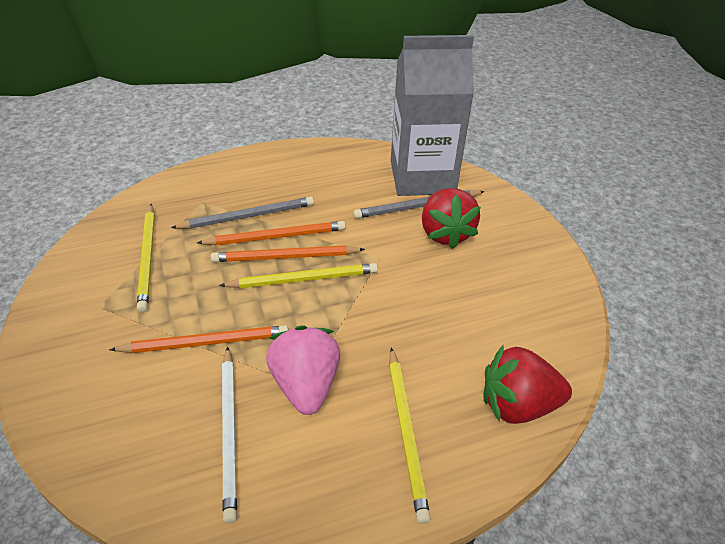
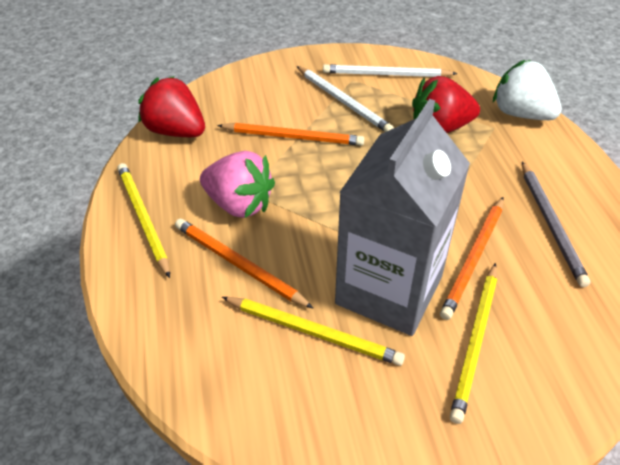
grey pencil: [171,197,314,229] [353,190,485,219] = 2 -> [522,162,590,287] = 1
white pencil: [222,347,237,523] = 1 -> [297,66,394,132] [323,64,458,77] = 2
white strawberry: none = 0 -> [493,60,562,120] = 1

